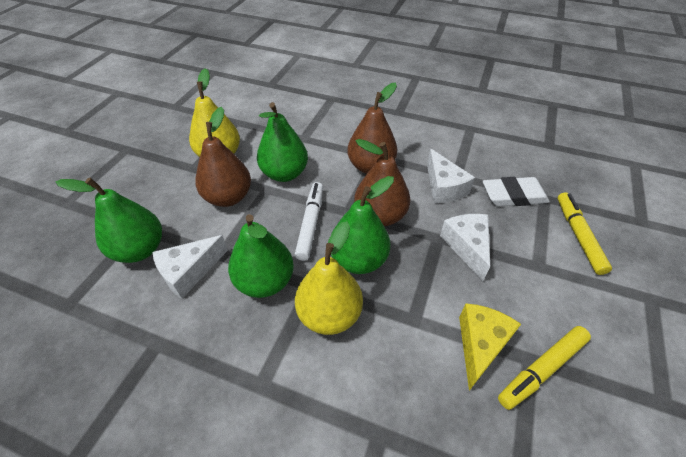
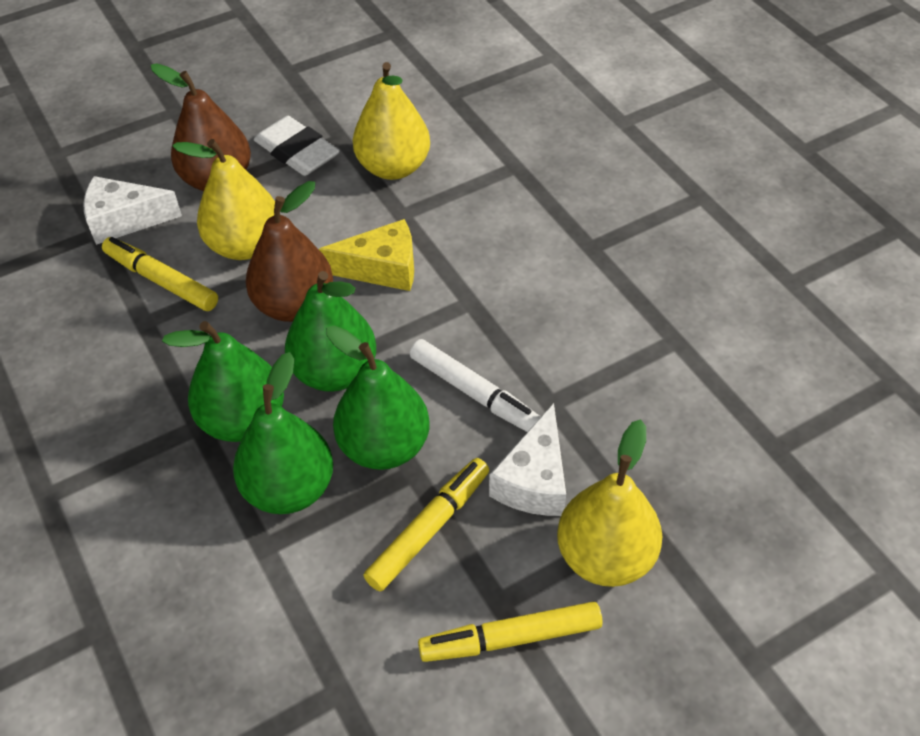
brown pear: [195,107,251,207] [347,83,397,174] [354,139,410,226] = 3 -> [151,63,251,191] [246,181,333,322] = 2
white cheese: [153,235,228,299] [427,149,475,203] [440,214,490,281] = 3 -> [83,176,182,245] [489,403,566,516] = 2
yellow marker: [498,326,591,410] [558,192,612,275] = 2 -> [102,237,218,311] [363,458,489,591] [418,602,603,662] = 3
yellow pear: [189,68,240,157] [295,221,363,335] = 2 -> [172,139,275,260] [353,62,430,180] [557,419,662,587] = 3

